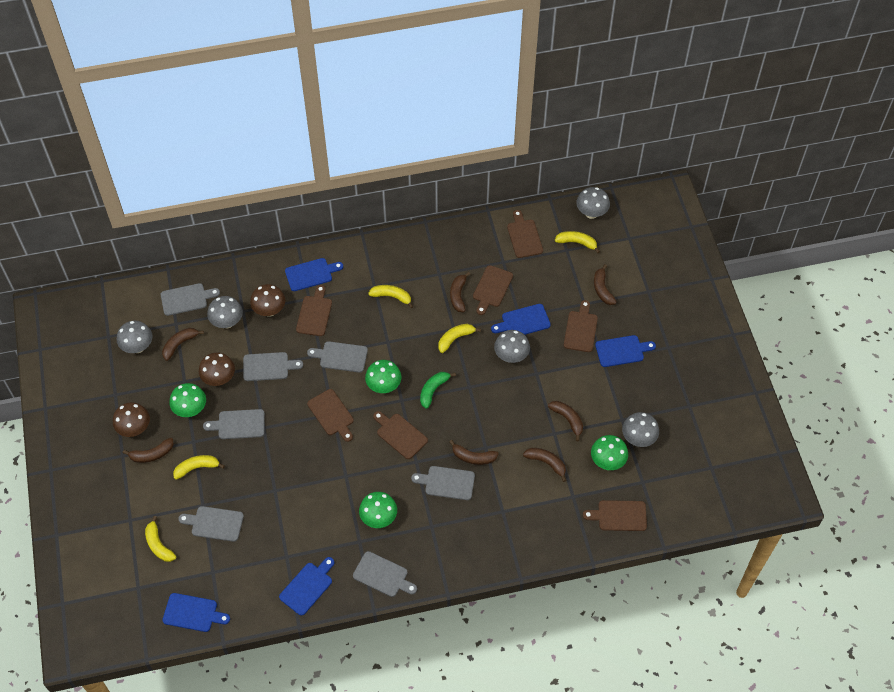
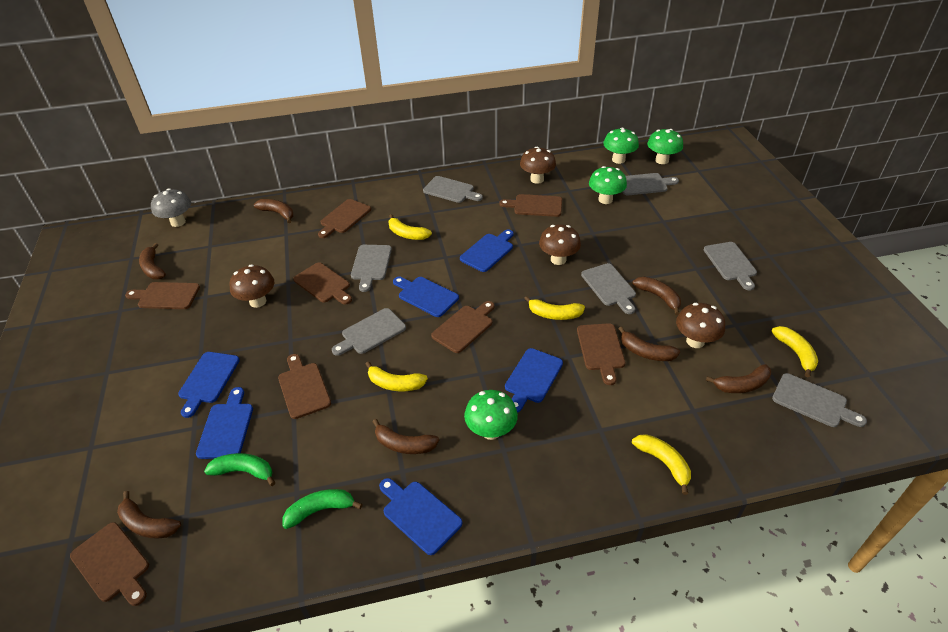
blue cutting board: [162,593,230,632] [279,557,334,616] [285,258,343,291] [491,304,551,335] [595,335,656,367] = 5 -> [178,352,240,418] [196,387,253,459] [379,478,462,555] [393,277,459,317] [460,229,514,272] [505,348,563,413] = 6
brown cutting board: [296,285,332,336] [307,389,354,442] [373,411,428,459] [473,265,513,315] [507,210,543,258] [564,300,598,352] [583,500,647,531] = 7 -> [70,522,149,606] [125,282,200,309] [278,354,331,419] [293,262,352,305] [318,199,371,238] [431,301,495,353] [499,194,562,217] [577,323,625,385] = 8
brown mushroom: [113,402,150,437] [199,353,235,386] [250,284,285,317] = 3 -> [230,264,274,308] [520,147,556,184] [539,224,581,265] [676,303,725,348] = 4
green banana: [420,372,456,409] = 1 -> [204,453,276,486] [282,489,363,529] = 2
grey mushroom: [117,321,153,353] [207,296,243,328] [494,330,530,363] [576,187,610,219] [622,412,659,447] = 5 -> [151,188,191,227] = 1

